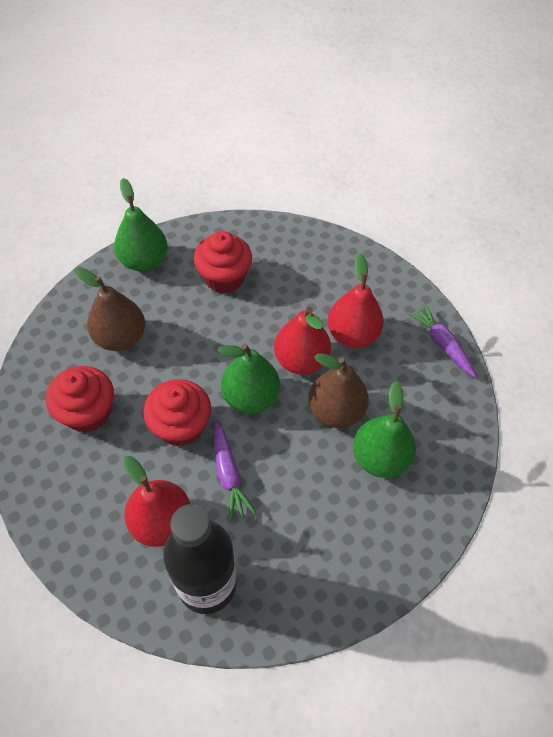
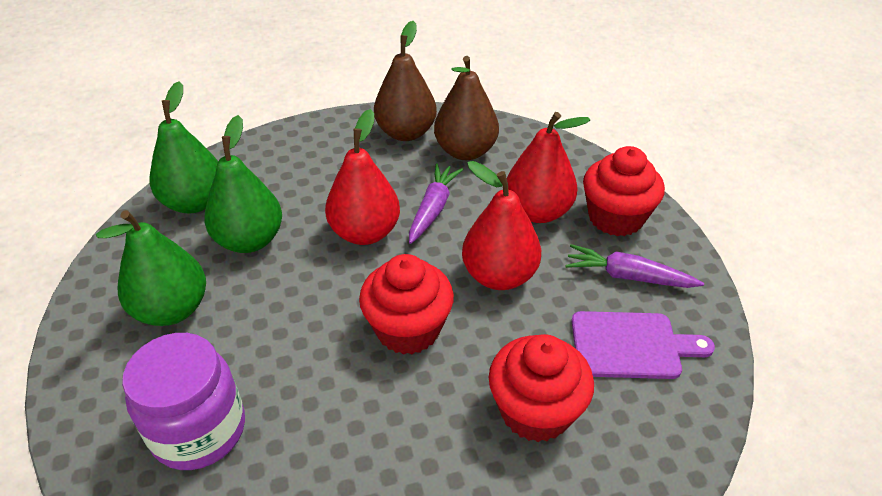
black bottle: [163,504,237,614] = 1 -> none = 0
purple cutting board: none = 0 -> [572,311,715,379] = 1
purple jar: none = 0 -> [122,333,245,470] = 1

